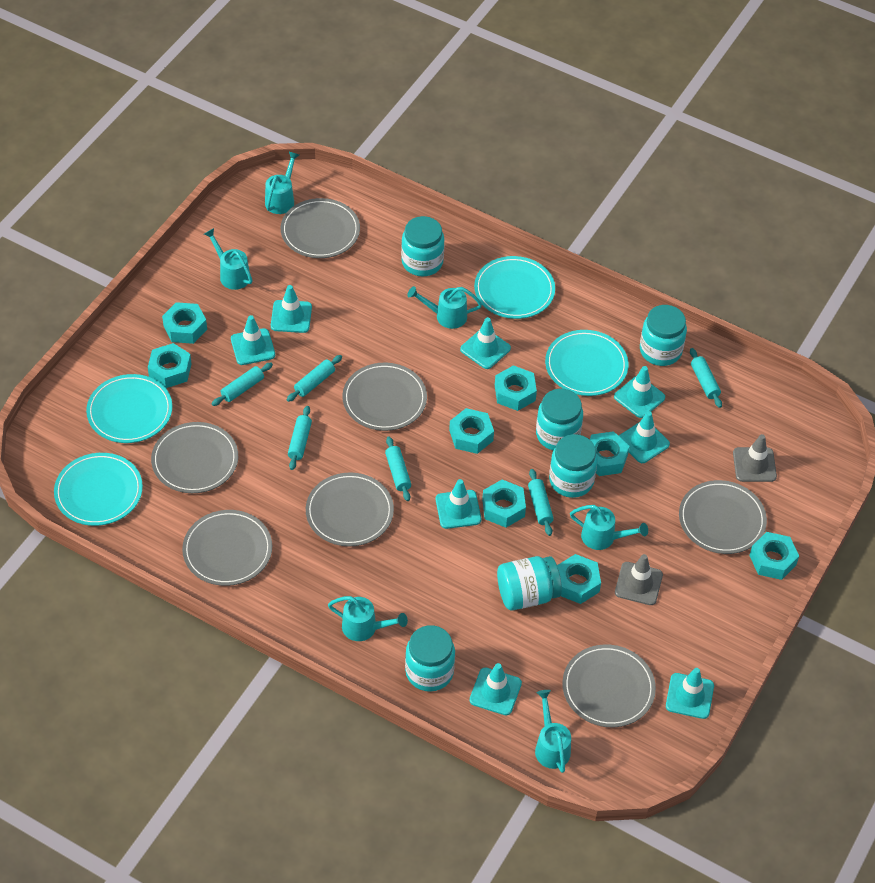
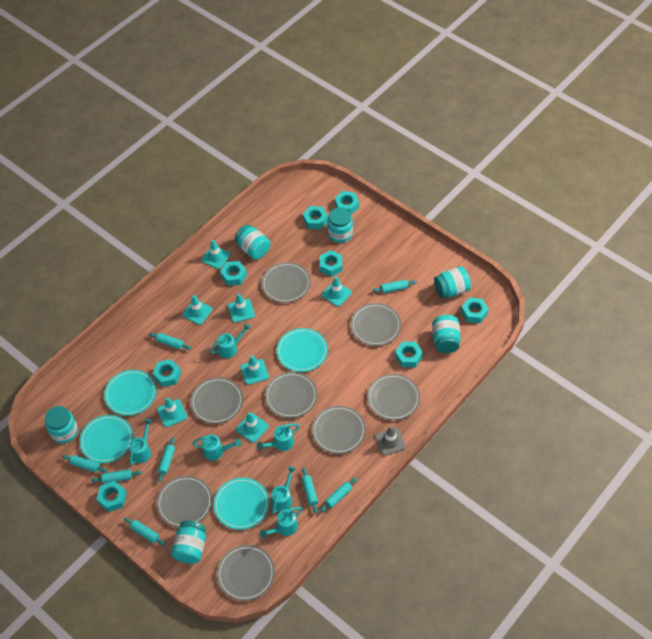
grey plate: [151,422,238,493] [182,510,272,586] [281,198,360,258] [306,472,394,546] [342,363,427,431] [562,644,656,727] [679,480,767,554] = 7 -> [157,476,212,528] [190,377,243,424] [217,545,275,601] [262,262,311,303] [265,372,318,418] [312,406,366,454] [351,303,401,346] [367,374,420,420] = 8
grey traffic cone: [615,554,663,605] [733,434,777,482] = 2 -> [375,426,406,456] = 1
turquoise rolling pin: [212,363,273,406] [287,355,342,402] [288,406,312,470] [385,436,411,501] [528,469,554,536] [690,348,722,408] = 6 -> [62,455,107,473] [91,469,142,484] [124,518,166,546] [149,333,191,350] [158,437,175,482] [302,468,318,514] [320,478,357,512] [373,280,417,293] = 8
turquoise traffic cone: [231,315,275,365] [271,285,312,333] [436,479,481,529] [460,317,511,369] [469,663,522,715] [614,366,665,418] [619,411,670,463] [666,668,714,719] = 8 -> [157,397,187,427] [182,295,213,325] [202,240,230,269] [228,294,255,323] [236,412,269,443] [240,355,269,385] [322,276,352,306] = 7

